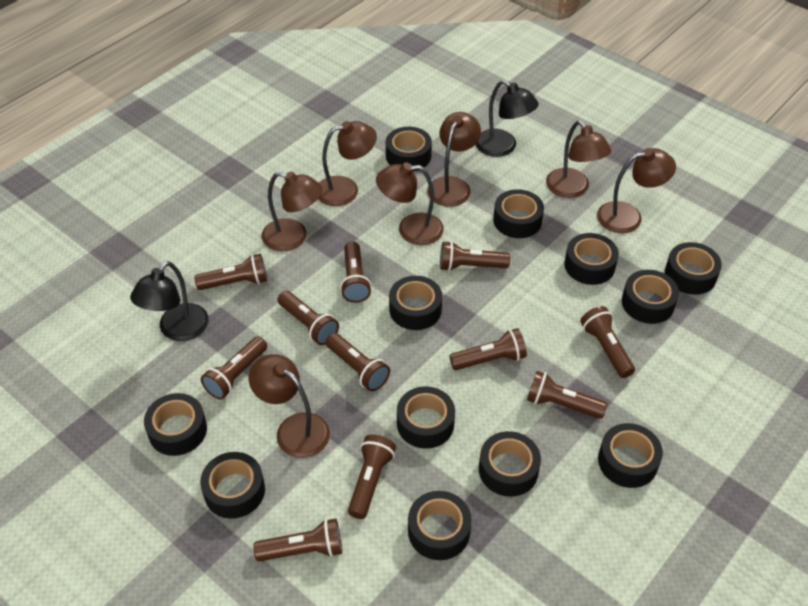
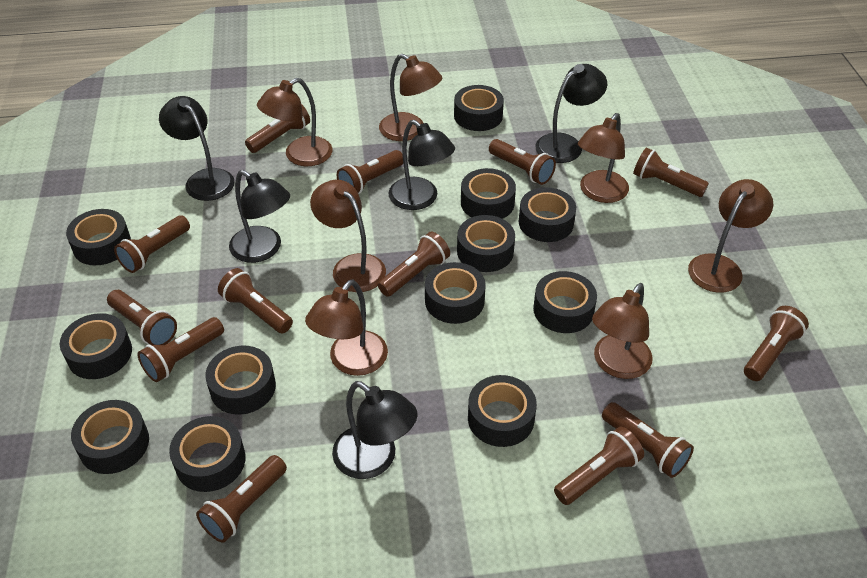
black lamp: [130,261,209,341] [475,80,539,157] = 2 -> [159,96,235,201] [229,170,290,263] [332,381,418,479] [388,120,455,210] [535,64,607,163] = 5
brown flashlight: [194,254,267,290] [201,337,267,400] [253,518,342,562] [277,291,339,345] [326,333,390,391] [340,241,372,303] [348,434,396,519] [440,241,510,271] [450,328,527,370] [527,371,607,418] [580,306,635,378] = 11 -> [107,290,177,345] [114,215,190,273] [137,317,224,382] [196,455,287,543] [218,268,293,334] [245,104,310,153] [337,150,403,194] [378,232,450,297] [489,139,556,185] [554,427,644,505] [602,402,694,478] [633,147,709,197] [744,306,809,381] = 13

